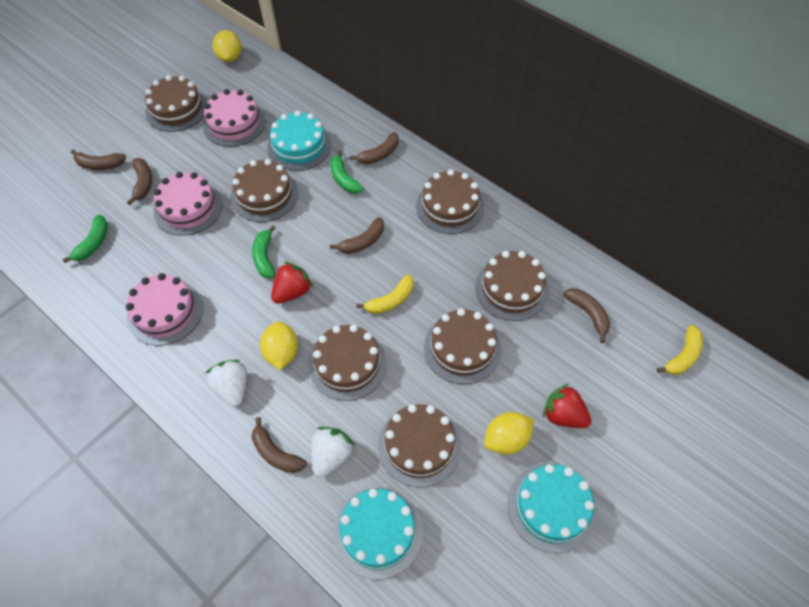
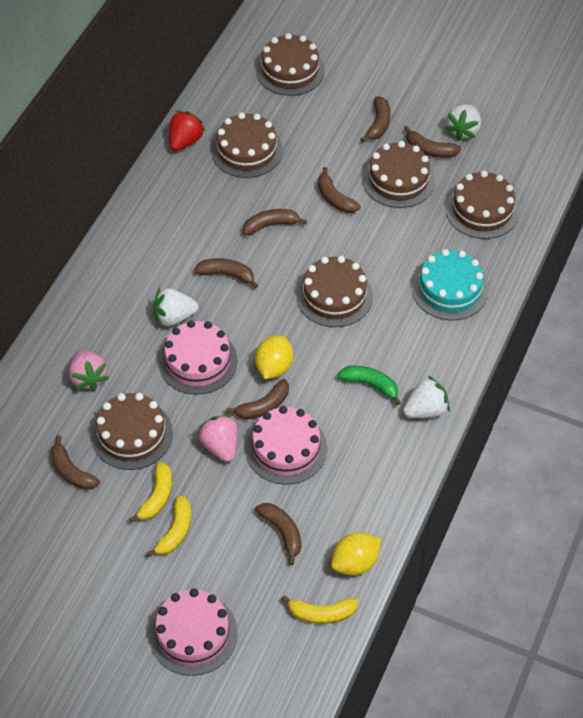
brown banana: [71,150,126,170] [127,158,152,205] [252,417,307,473] [330,217,384,254] [350,132,399,164] [563,288,610,343] = 6 -> [50,435,100,490] [194,258,258,288] [226,379,289,420] [243,209,307,235] [255,503,301,565] [318,167,360,213] [360,96,390,142] [404,126,461,158] = 8
brown cake: [145,75,207,132] [231,159,298,222] [309,325,387,401] [378,404,462,487] [416,169,484,234] [424,309,501,384] [475,251,549,321] = 7 -> [91,393,173,470] [211,112,283,178] [256,33,325,96] [296,256,373,327] [362,141,435,208] [446,171,520,239] = 6
green banana: [62,215,108,263] [252,225,276,278] [330,150,364,194] = 3 -> [337,366,401,405] = 1
pink strawberry: none = 0 -> [69,350,109,391] [197,414,238,462] = 2
red strawberry: [271,261,313,304] [543,384,591,428] = 2 -> [169,111,205,151] = 1
turquoise cake: [267,111,331,171] [334,487,423,580] [508,464,596,553] = 3 -> [412,249,488,320] = 1
white strawberry: [205,360,247,407] [311,427,355,477] = 2 -> [154,288,198,327] [403,376,450,418] [445,104,481,141] = 3
yellow banana: [356,274,414,314] [657,325,703,375] = 2 -> [129,461,172,523] [147,495,191,557] [281,595,358,624] = 3
yellow lemon: [213,30,241,62] [260,321,298,370] [484,412,534,455] = 3 -> [255,335,293,379] [331,533,381,576] = 2

